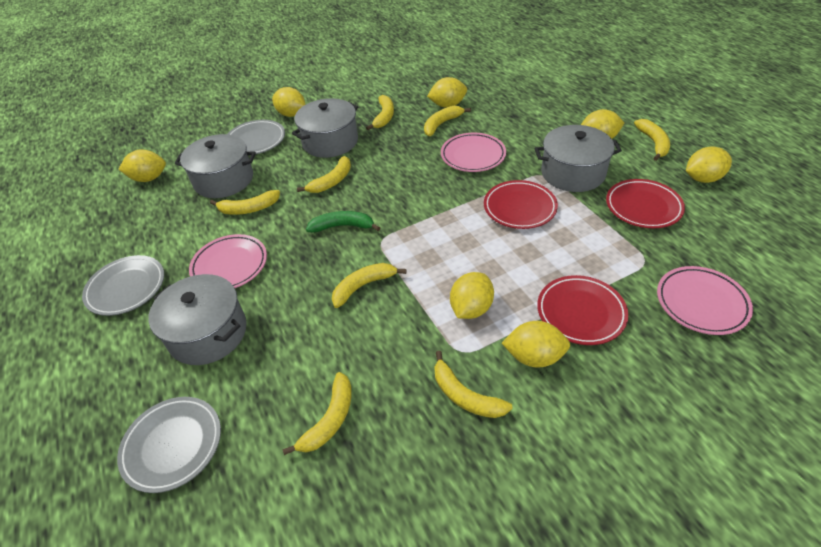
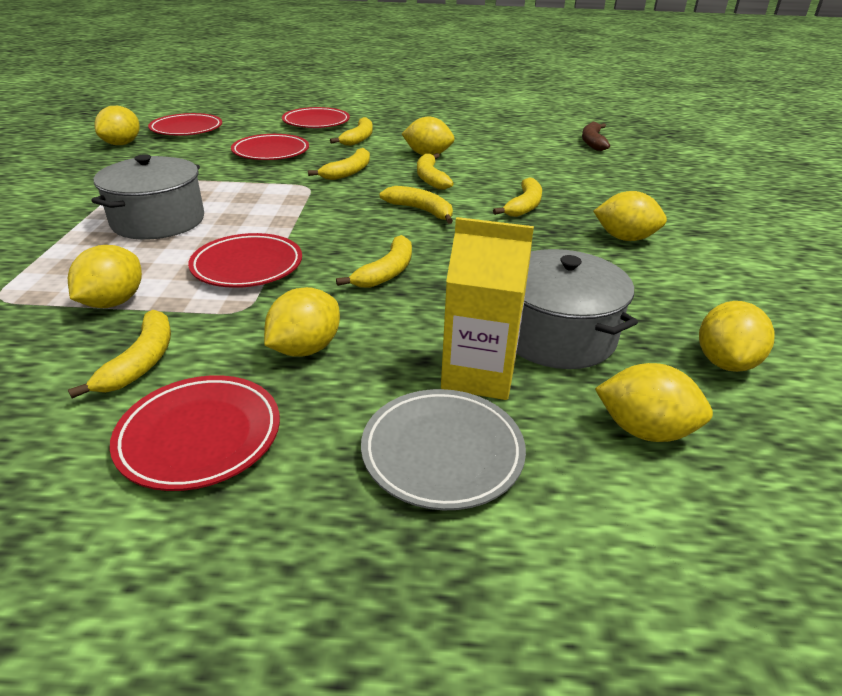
brown banana: none = 0 -> [582,122,610,151] = 1
green banana: [306,211,380,232] = 1 -> none = 0
grey plate: [82,255,164,316] [117,397,221,493] [228,120,285,154] = 3 -> [361,389,526,510] = 1
grey pot: [148,274,247,365] [175,134,256,198] [292,98,358,158] [534,125,622,192] = 4 -> [91,154,204,240] [516,249,638,369] = 2
pink plate: [189,234,267,288] [441,133,506,172] [657,266,753,335] = 3 -> none = 0
red plate: [484,180,558,229] [537,275,628,345] [606,179,685,228] = 3 -> [110,375,280,491] [148,113,222,136] [188,233,302,288] [231,134,309,160] [282,107,350,128] = 5
yellow banana: [210,190,280,215] [282,372,352,455] [297,156,351,193] [332,263,407,308] [366,95,394,130] [424,106,471,136] [434,351,513,418] [634,119,670,161] = 8 -> [68,310,171,398] [308,148,370,180] [330,117,373,146] [336,235,412,288] [379,186,453,224] [417,153,454,190] [493,177,542,217] = 7
yellow carton: none = 0 -> [441,217,534,400] = 1

